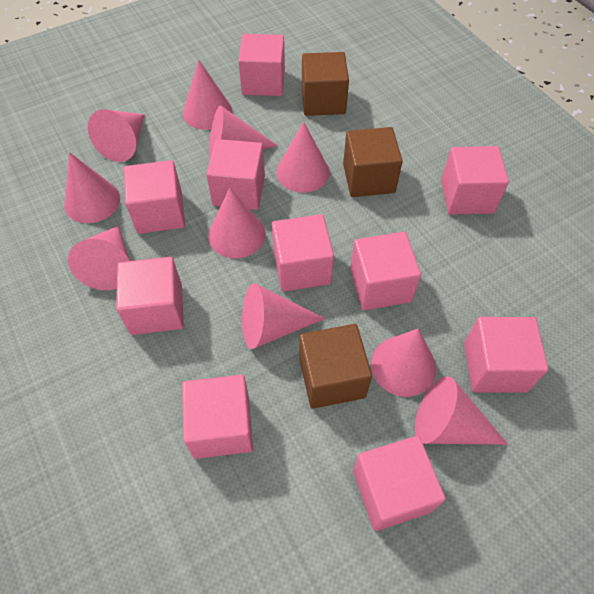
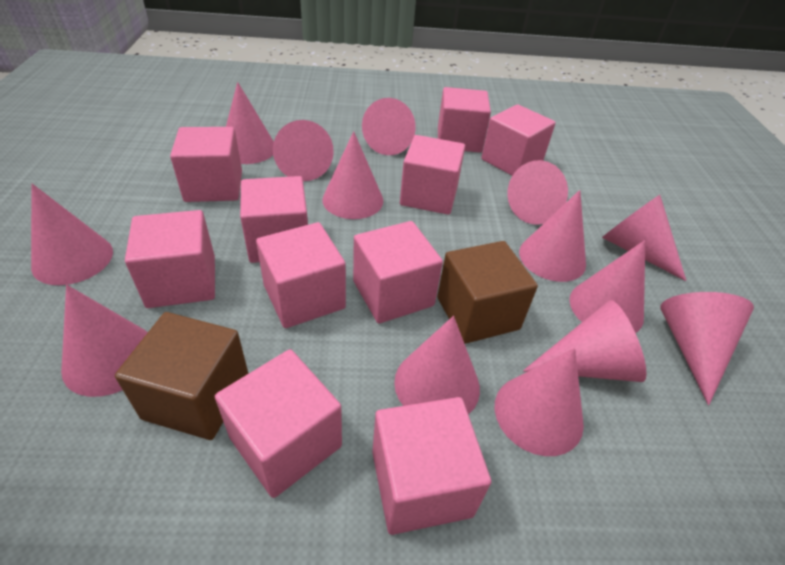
brown cube: [299,324,372,409] [302,52,349,116] [343,127,403,197] = 3 -> [115,312,249,440] [437,241,538,344] = 2
pink cone: [64,152,120,223] [68,226,130,290] [87,109,145,162] [183,60,232,130] [208,188,265,258] [209,106,278,158] [242,283,325,349] [277,122,330,193] [371,329,436,397] [415,376,508,445] = 10 -> [31,184,113,285] [61,285,148,397] [226,82,274,164] [273,120,334,181] [322,131,383,219] [362,98,416,155] [394,316,480,415] [494,348,584,456] [507,160,568,225] [519,190,586,282] [523,300,647,382] [569,240,645,333] [602,195,686,281] [660,292,754,405] = 14

